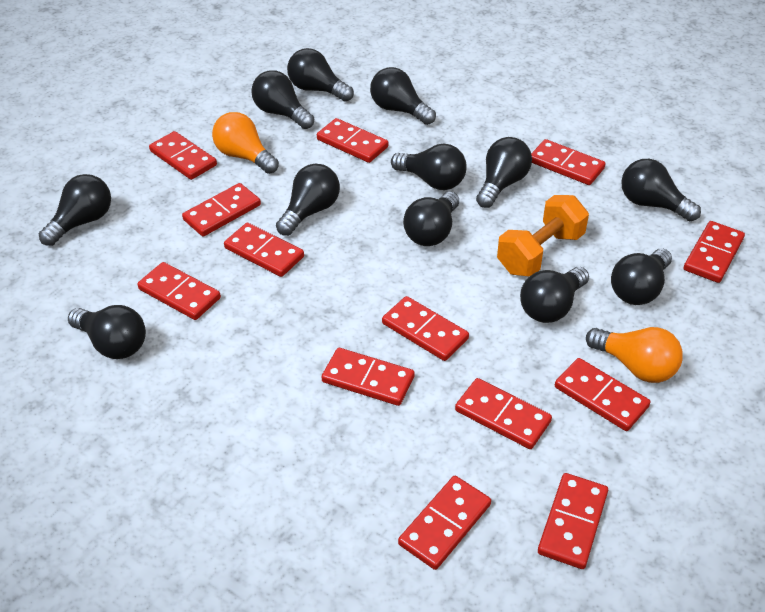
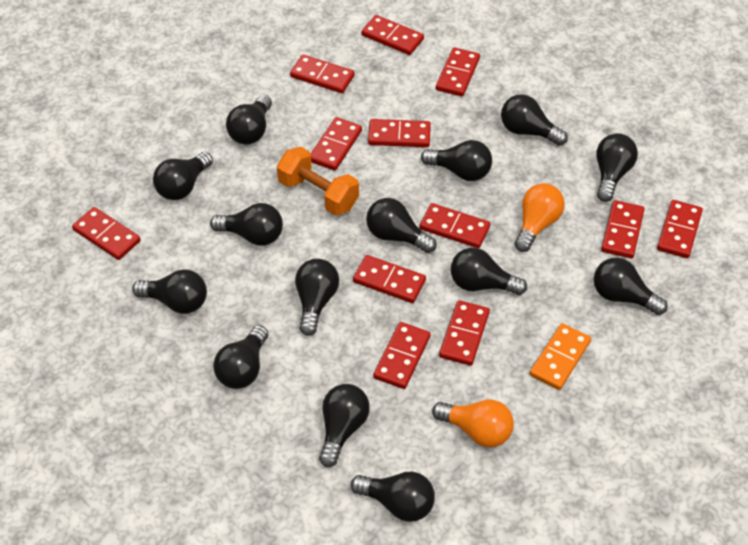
black light bulb: [39,174,111,246] [68,305,146,359] [251,70,314,129] [276,164,340,236] [287,48,354,102] [370,67,436,125] [391,144,467,190] [403,192,459,246] [476,137,532,208] [520,267,589,323] [611,248,672,305] [621,159,701,221] = 12 -> [132,269,207,314] [153,152,213,200] [210,203,283,246] [213,325,268,389] [226,95,272,145] [295,259,339,336] [319,384,370,467] [351,472,435,522] [366,198,437,253] [421,140,492,181] [451,248,527,295] [501,94,568,146] [594,258,668,315] [596,133,638,202] = 14
orange domino: none = 0 -> [530,323,591,390] = 1
red domino: [137,262,221,320] [149,131,217,180] [182,183,261,237] [224,223,304,277] [317,118,388,163] [322,348,415,406] [382,296,469,361] [398,476,491,570] [455,378,552,449] [531,139,605,185] [538,473,608,569] [555,358,650,431] [684,221,745,283] = 13 -> [72,207,140,260] [290,55,355,93] [311,117,362,171] [353,255,426,303] [361,15,424,55] [368,119,431,147] [373,322,431,389] [420,203,490,248] [436,47,480,97] [439,300,490,366] [601,200,645,258] [657,200,703,258] = 12

